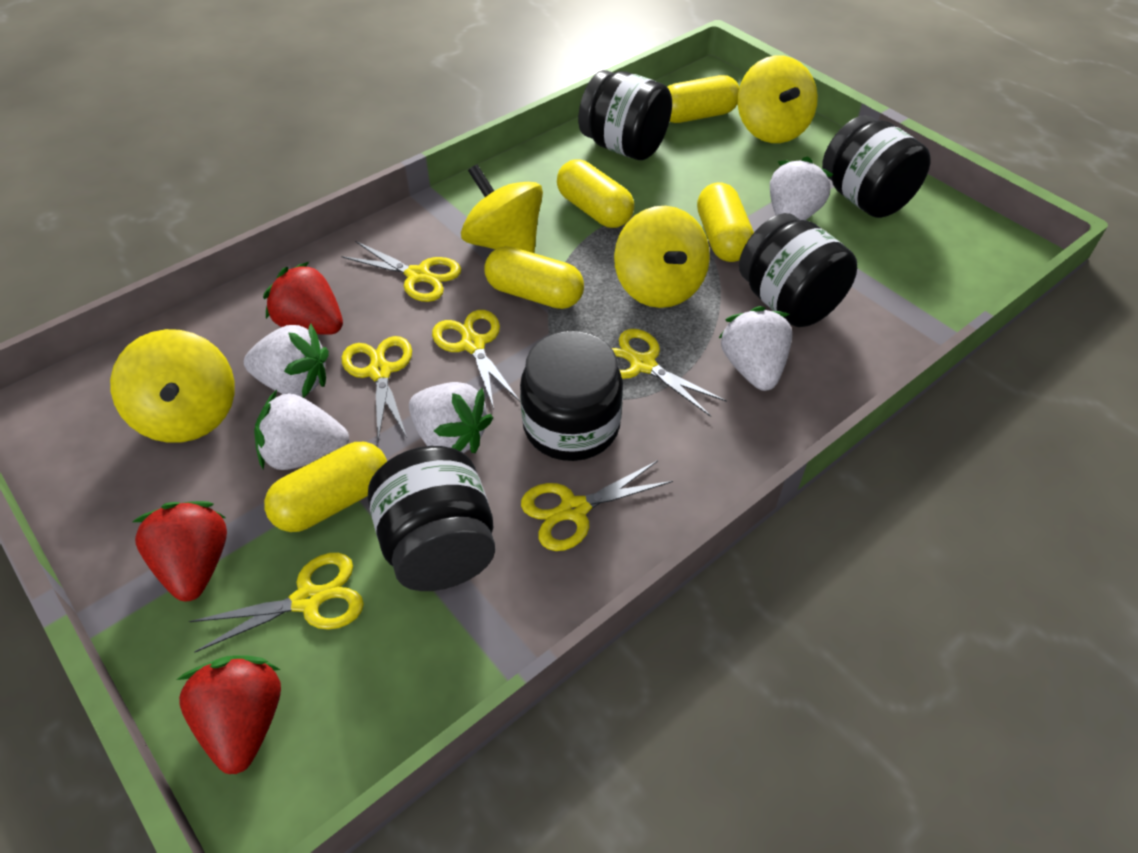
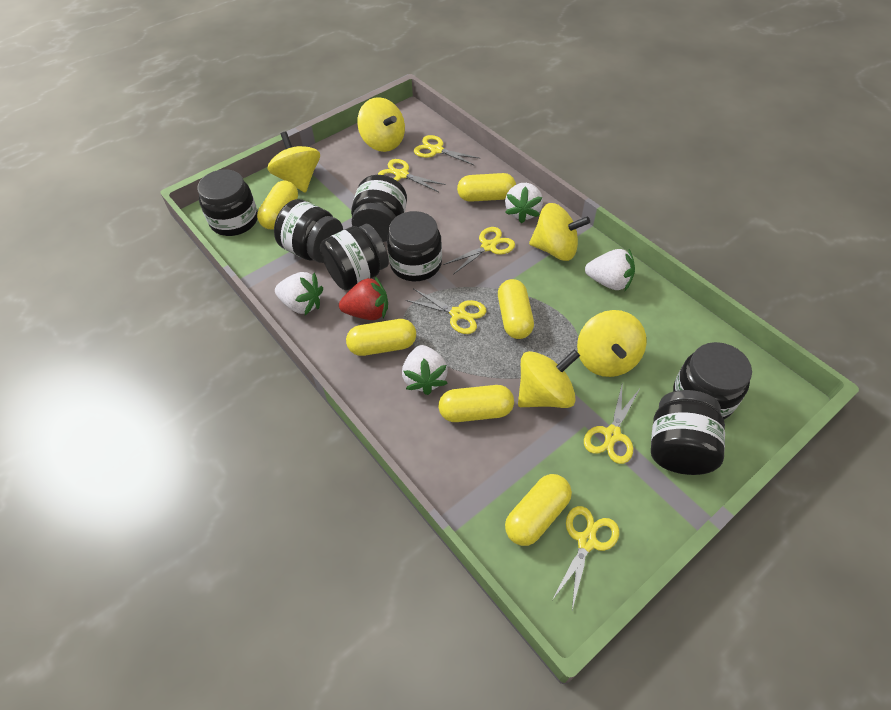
black jar: [368,446,495,591] [520,331,623,461] [578,70,672,160] [739,213,857,327] [822,115,930,218] = 5 -> [197,169,258,236] [274,199,343,263] [320,224,389,290] [351,175,407,242] [387,211,442,281] [651,390,725,475] [673,342,752,419] = 7
red strawberry: [132,501,227,601] [177,656,281,774] [263,262,343,335] = 3 -> [339,276,388,320] = 1
white strawberry: [244,324,329,398] [254,390,349,470] [409,382,493,453] [719,306,792,391] [770,156,833,220] = 5 -> [275,272,323,315] [402,345,448,395] [505,183,543,223] [585,249,635,291] = 4
yellow capsule: [264,442,387,532] [485,246,584,309] [557,159,634,228] [668,75,739,123] [697,182,754,262] = 5 -> [257,181,298,230] [346,319,416,356] [438,385,514,422] [457,173,516,202] [498,279,534,339] [505,474,572,546] = 6
yellow spinning top: [110,329,235,443] [461,164,543,253] [614,206,710,308] [737,55,818,143] = 4 -> [268,132,320,193] [357,97,405,152] [518,350,580,408] [529,203,590,261] [577,310,647,377] = 5

